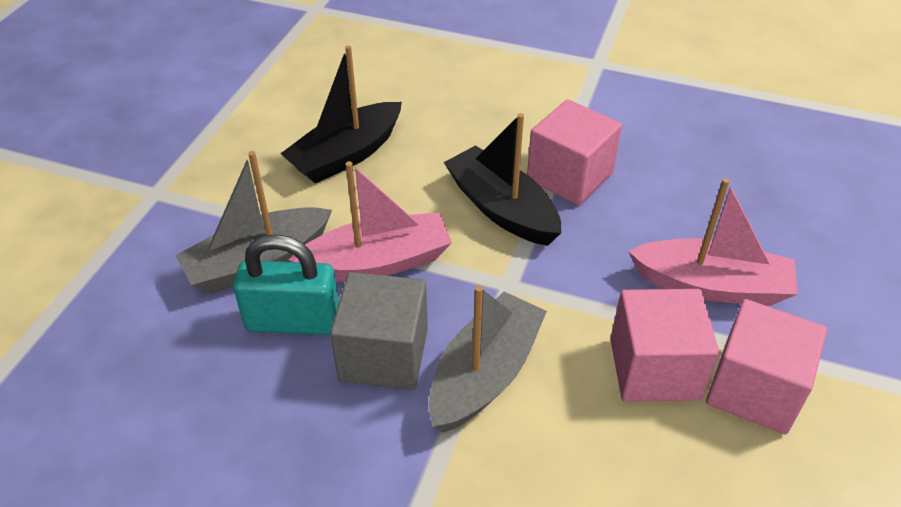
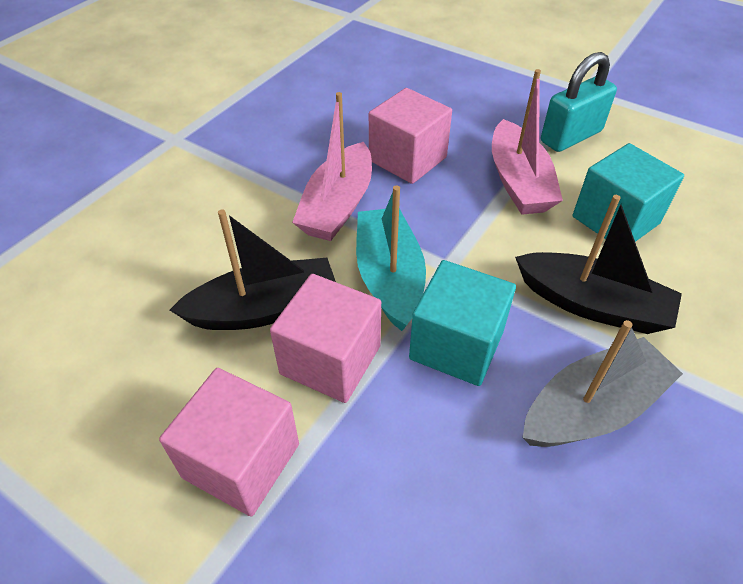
grey boat: [175,151,332,293] [429,285,547,433] = 2 -> [522,320,683,447] = 1
grey cube: [330,272,428,390] = 1 -> none = 0
turquoise boat: none = 0 -> [356,186,426,331] = 1
turquoise cube: none = 0 -> [409,260,516,386] [573,143,684,242] = 2

